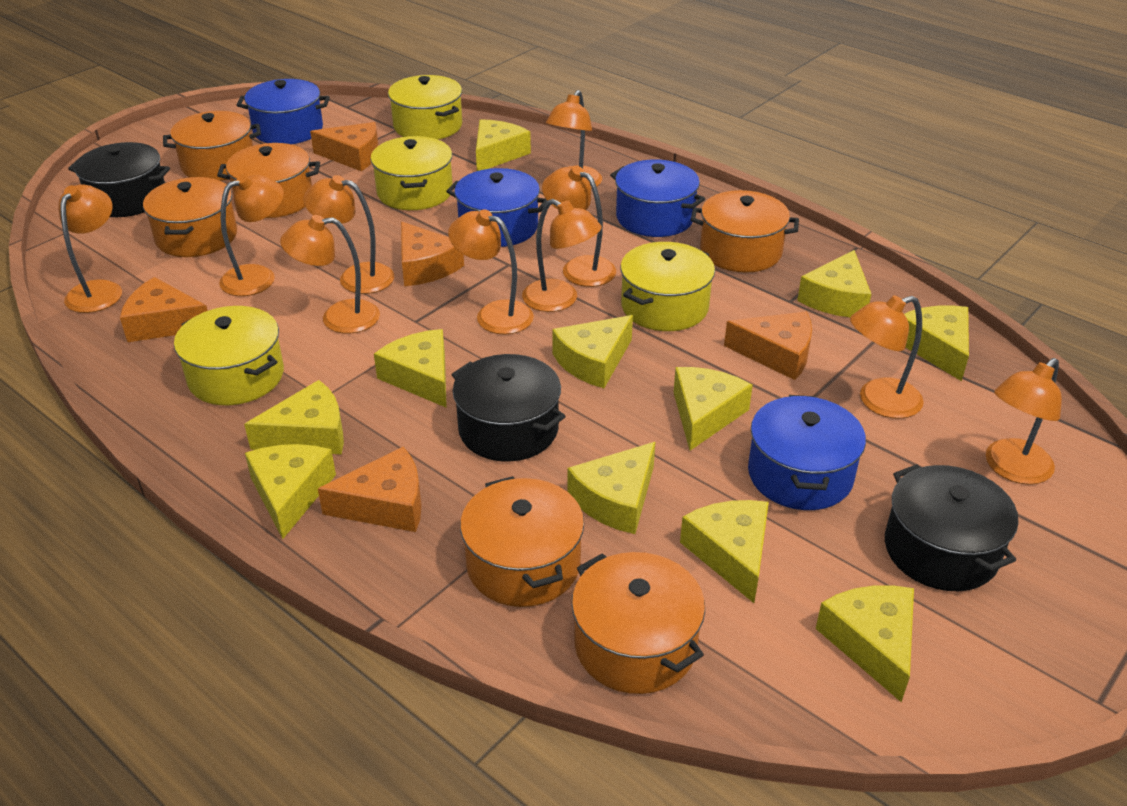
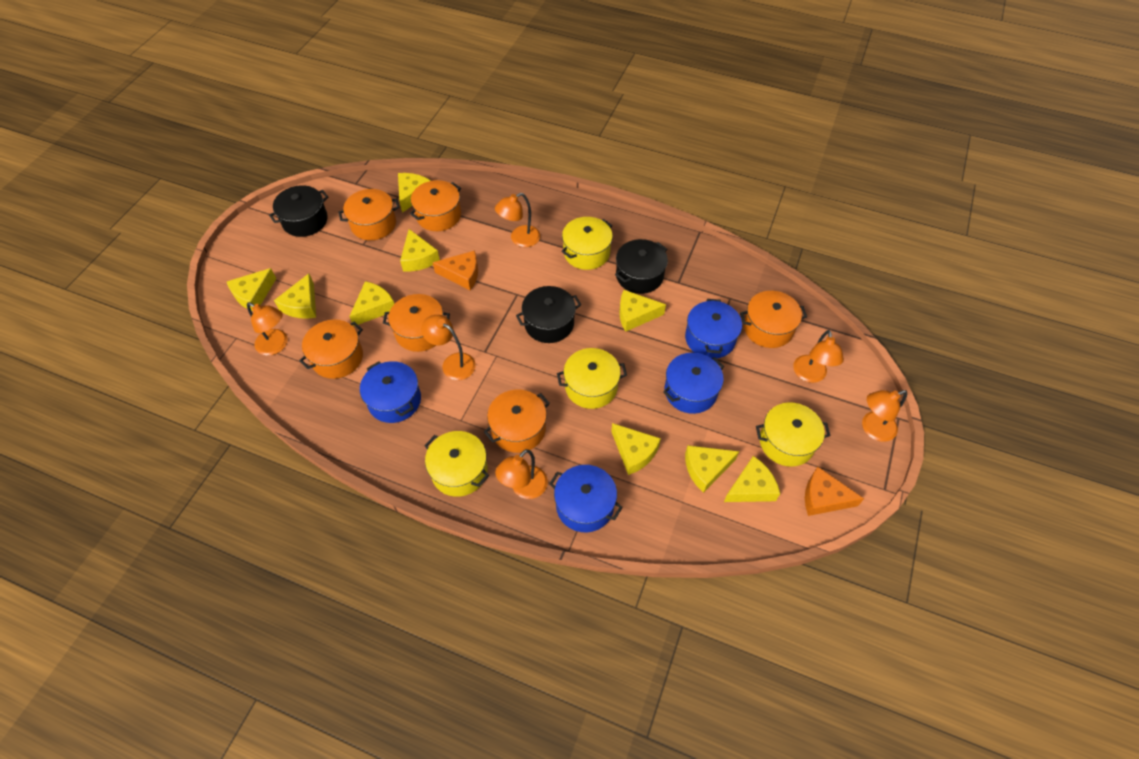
orange cheese: [120,277,208,342] [310,122,379,171] [318,447,422,532] [401,222,464,286] [724,312,812,380] = 5 -> [433,251,478,290] [805,467,864,516] = 2
orange lamp: [58,184,122,313] [219,174,284,296] [280,215,380,334] [303,175,394,294] [448,209,534,334] [522,199,602,312] [542,166,616,287] [546,90,602,189] [850,295,924,419] [986,358,1062,485] = 10 -> [247,302,288,356] [421,315,476,380] [495,193,540,247] [495,449,548,499] [793,330,844,383] [862,390,907,442] = 6
yellow cheese: [244,380,344,454] [245,444,336,539] [374,329,447,408] [476,119,531,171] [552,315,633,388] [567,442,655,534] [674,367,753,451] [680,500,769,603] [797,250,871,318] [815,585,914,702] [904,305,969,381] = 11 -> [227,268,277,311] [274,274,316,319] [349,281,394,326] [398,173,431,213] [400,229,440,271] [611,423,661,475] [619,290,666,332] [685,445,739,493] [724,456,780,502] = 9

